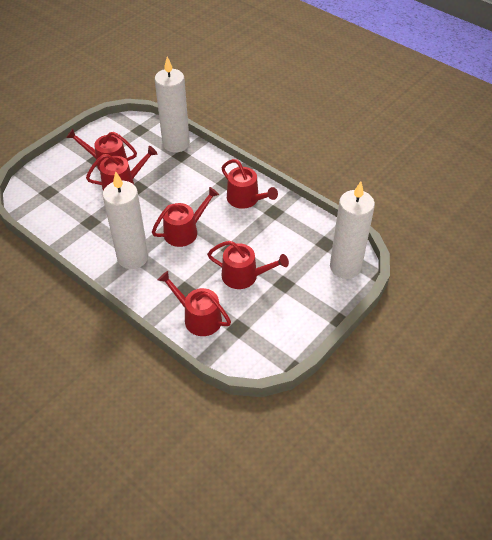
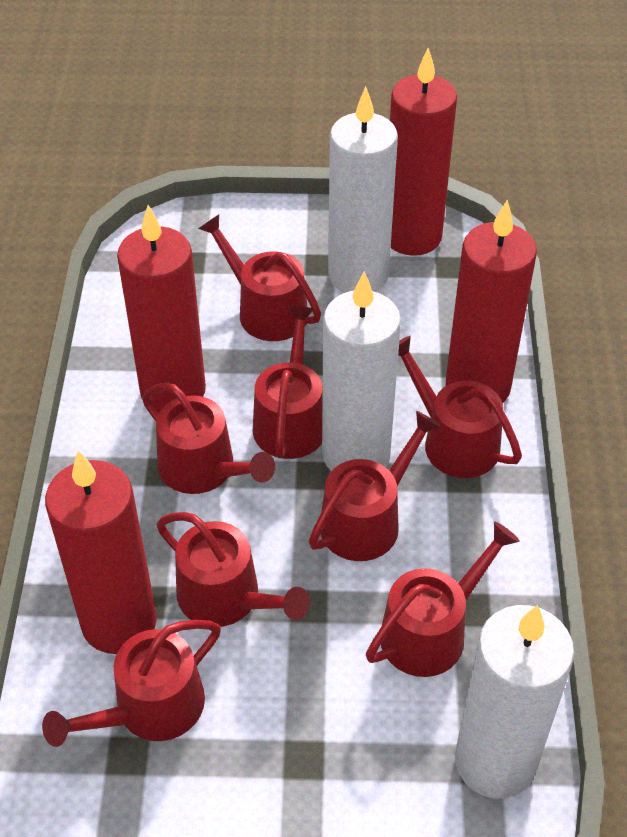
red candle: none = 0 -> [45,450,157,654] [117,205,206,412] [390,48,457,256] [446,200,537,403] = 4
red watering can: [66,129,137,171] [86,146,157,191] [152,187,219,247] [158,271,231,336] [207,241,289,289] [222,159,278,209] = 6 -> [42,620,221,747] [142,383,275,494] [157,512,310,627] [198,214,321,341] [253,306,323,459] [309,411,441,561] [366,522,520,677] [398,336,522,478] = 8

